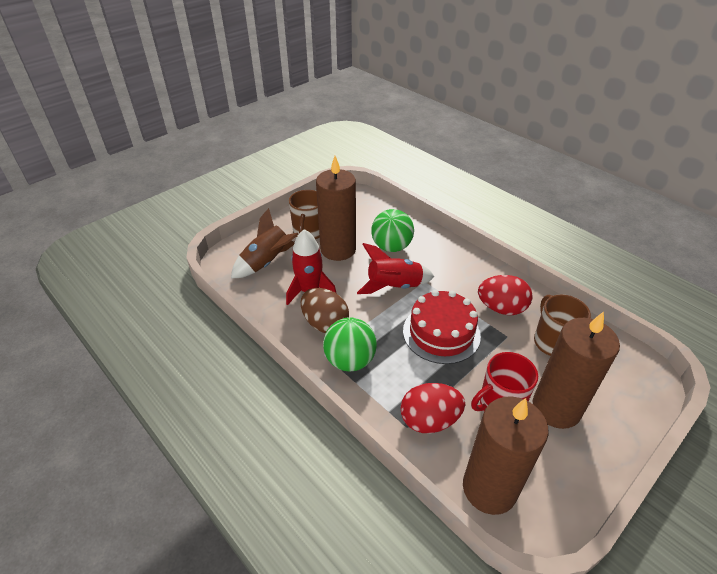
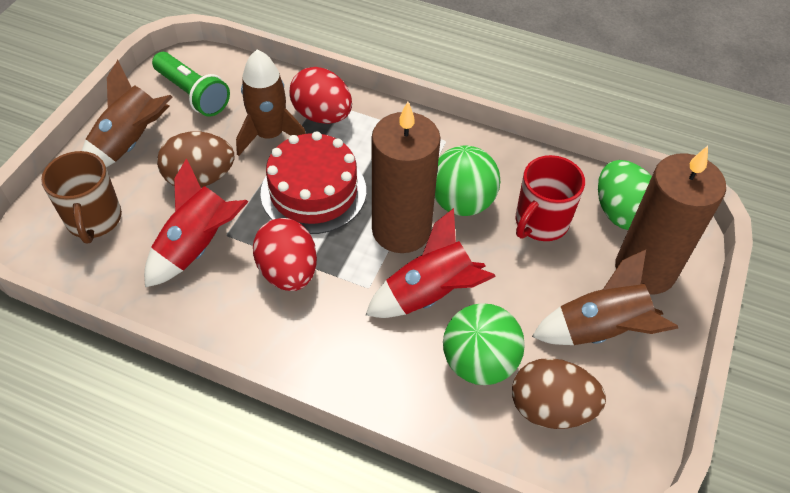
brown candle: [316,156,356,261] [463,396,549,515] [533,311,620,429] = 3 -> [372,102,441,253] [615,146,726,295] = 2
brown egg: [301,288,349,333] = 1 -> [157,131,235,188] [512,358,606,429] = 2
brown mug: [289,190,320,239] [534,294,591,356] = 2 -> [41,151,122,243] = 1
brown rocket: [231,208,298,278] = 1 -> [82,60,172,167] [236,50,306,156] [532,249,678,345] = 3
green egg: none = 0 -> [598,160,652,230] = 1
green flashlight: none = 0 -> [152,52,230,117] = 1

